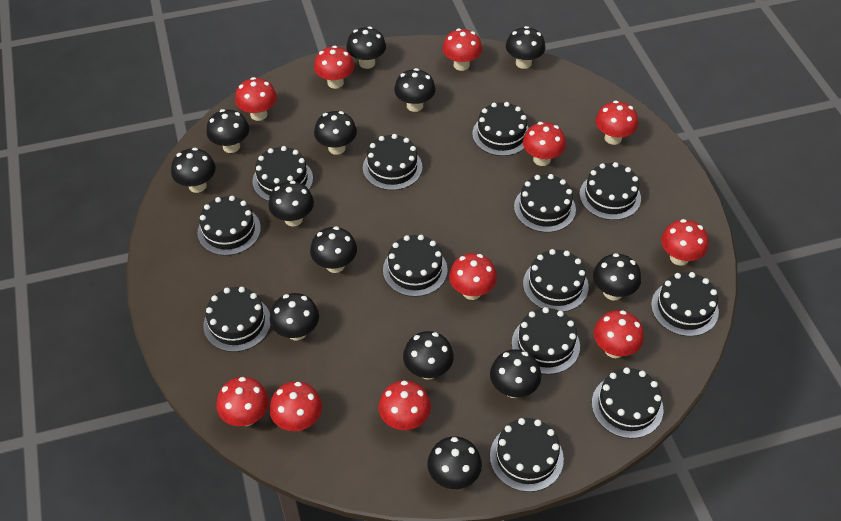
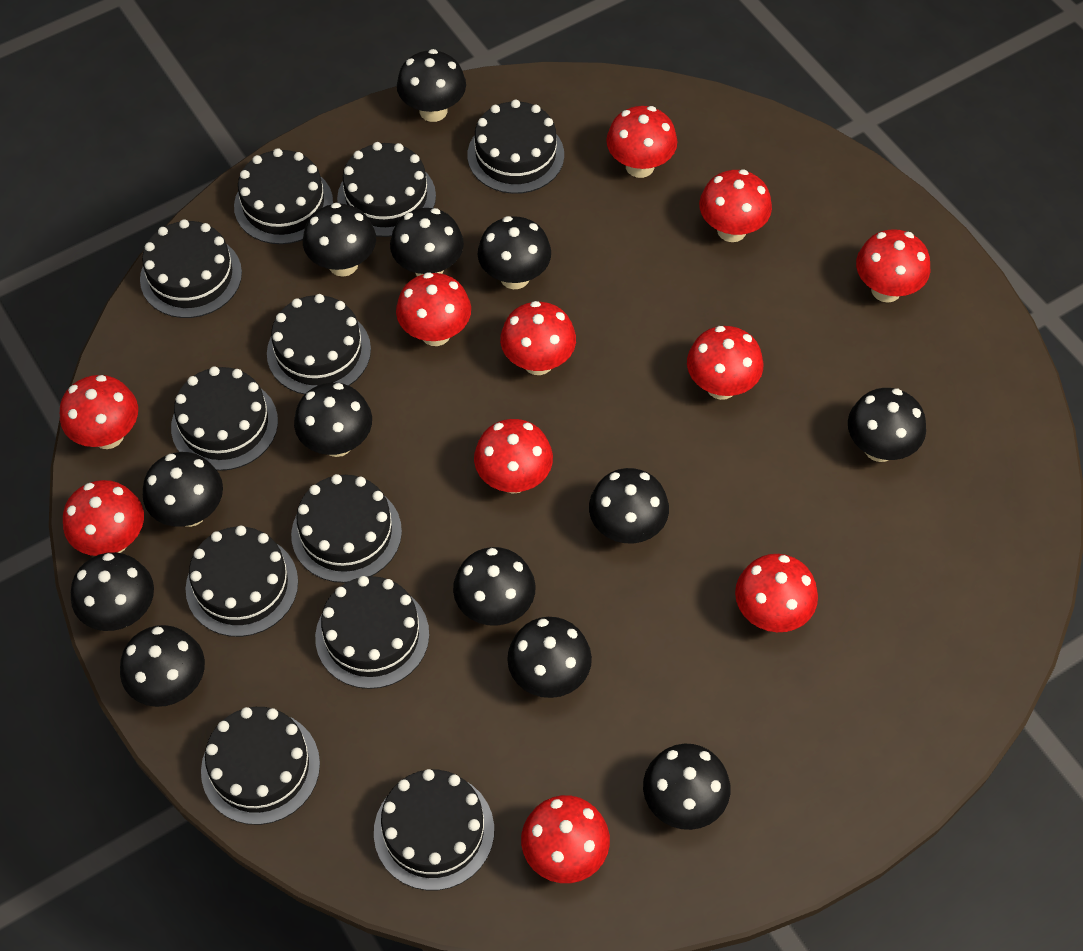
black cake: [198,196,261,256] [203,287,271,352] [253,146,313,201] [363,134,422,190] [383,235,448,297] [472,102,529,156] [490,418,564,492] [512,307,580,374] [514,174,576,232] [523,249,589,312] [579,162,641,220] [592,367,663,439] [651,272,719,336] = 13 -> [140,219,242,318] [171,366,278,471] [186,526,298,637] [201,707,320,825] [234,148,333,244] [267,294,371,394] [291,474,402,583] [315,576,429,689] [337,142,436,237] [374,769,494,890] [468,100,564,194] = 11

